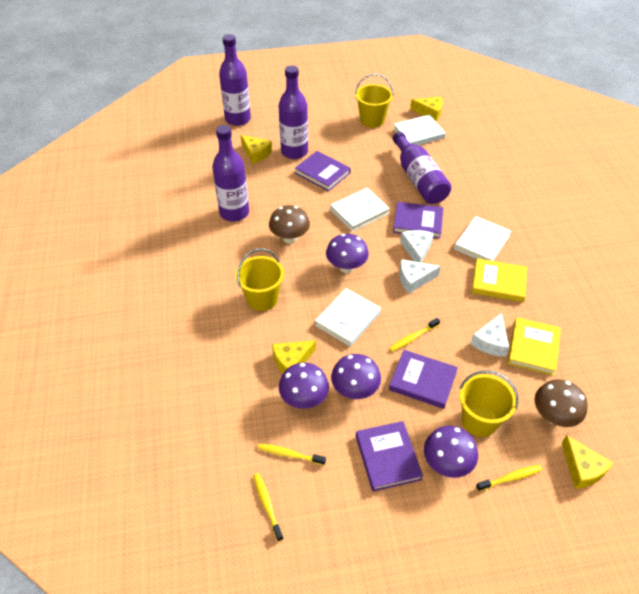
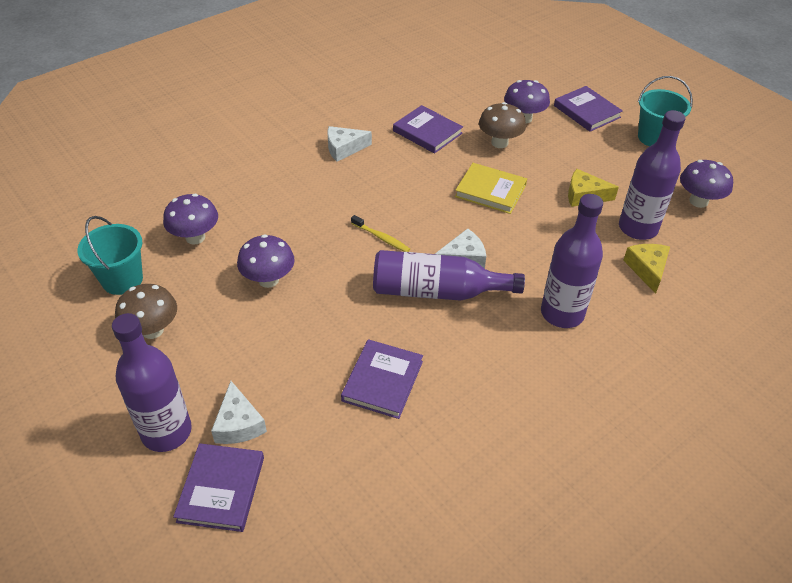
turquoise bucket: none = 0 -> [77,216,143,295] [638,76,693,146] = 2
white book: [315,288,381,346] [330,188,390,232] [393,115,446,145] [454,216,511,261] = 4 -> none = 0
yellow book: [472,258,527,302] [508,317,561,375] = 2 -> [455,163,527,214] = 1
yellow bucket: [235,248,284,311] [355,74,394,128] [459,371,518,437] = 3 -> none = 0
yellow cheese: [241,135,272,164] [272,340,316,373] [410,97,443,121] [561,435,613,489] = 4 -> [568,169,619,207] [623,244,670,294] = 2
yellow toothbrush: [253,473,284,541] [258,443,326,465] [389,318,440,352] [476,465,542,491] = 4 -> [351,215,410,252] = 1

